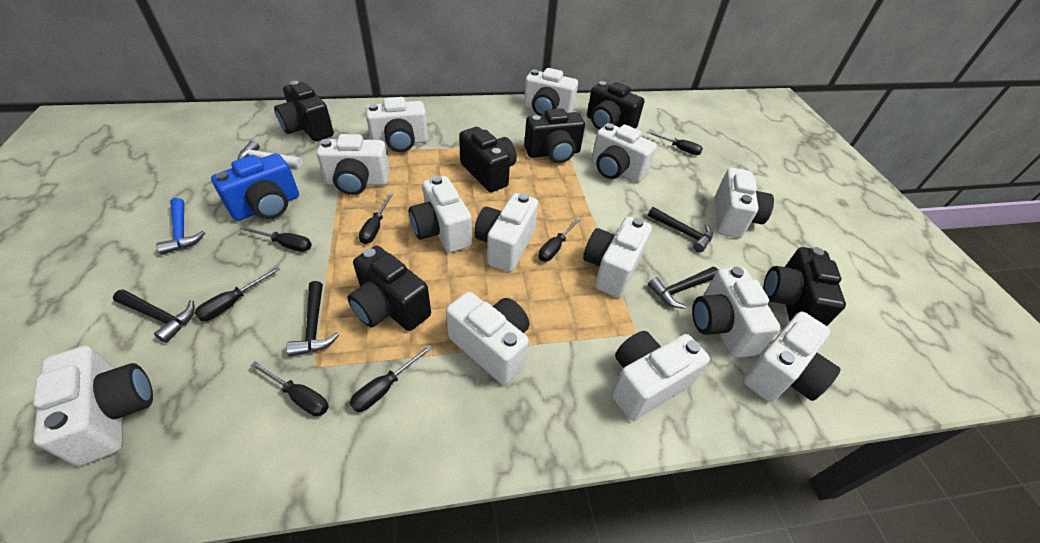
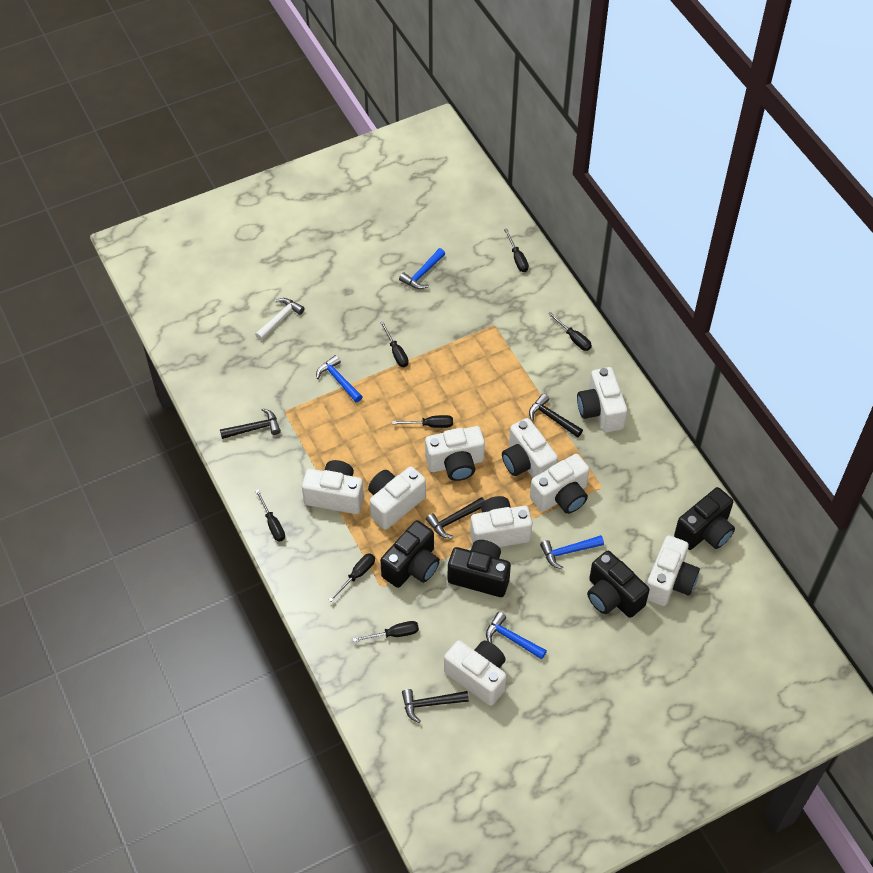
black camera: [274,81,334,141] [347,246,431,331] [459,127,517,192] [524,108,585,163] [587,81,645,130] [763,247,846,326] = 6 -> [380,520,440,588] [448,540,511,597] [587,551,650,618] [674,487,735,550] = 4
blue camera: [211,153,299,221] = 1 -> none = 0
blue hammer: [156,198,205,255] = 1 -> [316,355,363,402] [399,248,445,289] [486,612,547,659] [540,535,604,569] = 4
white camera: [33,346,153,466] [317,134,390,195] [366,97,428,152] [409,175,472,253] [446,292,529,385] [474,193,538,272] [524,68,578,115] [583,217,652,298] [592,123,657,183] [612,331,710,421] [692,267,781,358] [715,168,774,238] [743,312,841,402] = 13 -> [302,460,364,514] [368,466,426,530] [425,426,485,481] [444,640,506,706] [470,496,532,547] [502,418,558,478] [530,454,590,514] [577,367,627,433] [646,535,700,606] = 9

